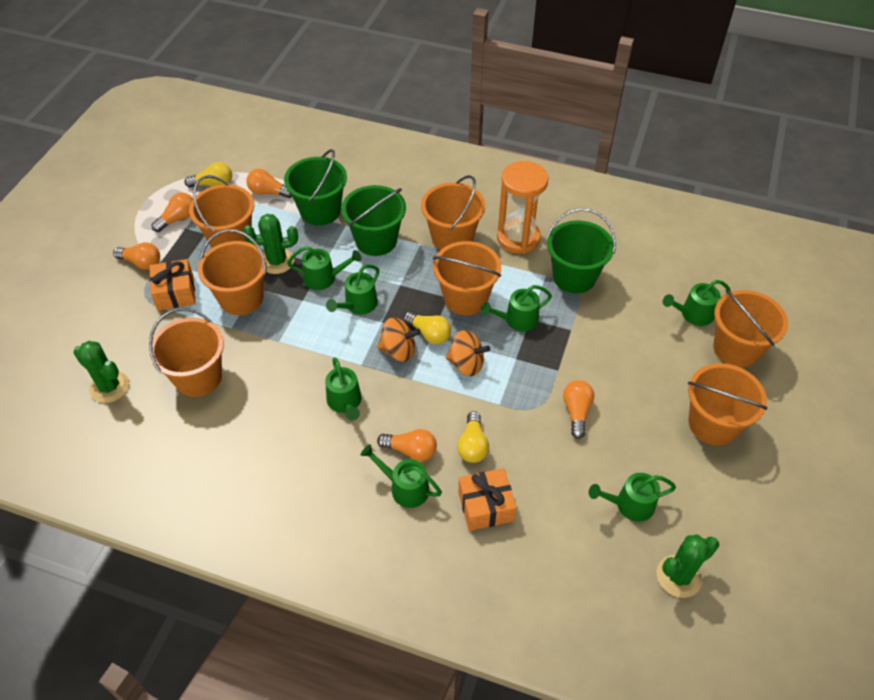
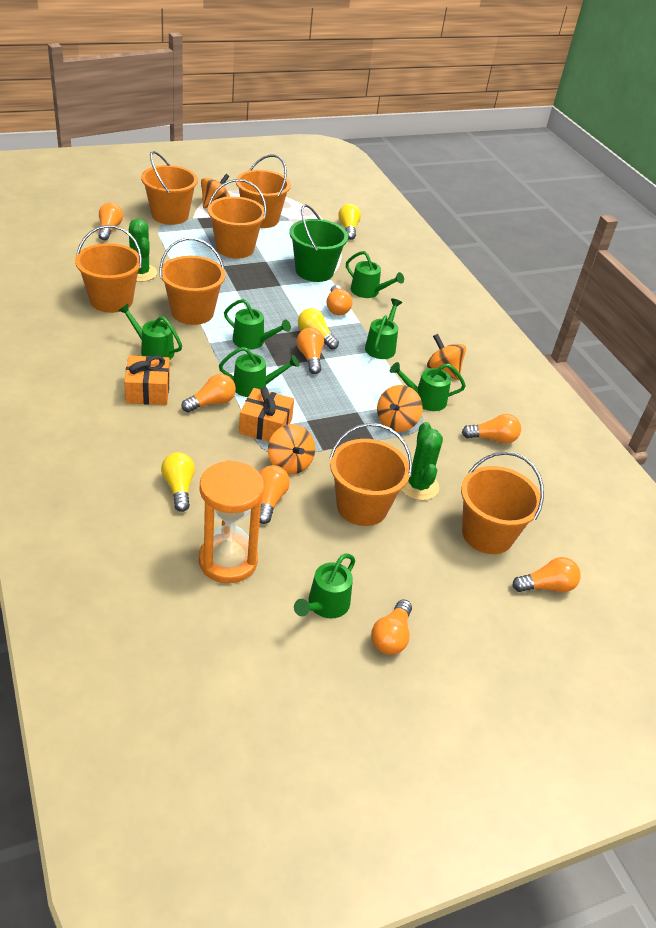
green bucket: [284,149,347,226] [341,185,406,256] [547,208,616,293] = 3 -> [289,204,348,282] = 1
green cactus: [73,341,129,403] [243,214,298,274] [657,534,719,598] = 3 -> [129,219,157,282] [401,422,443,500] = 2
orange light bulb: [113,242,160,270] [152,192,193,232] [247,169,292,198] [377,429,437,461] [563,380,594,439] = 5 -> [98,202,123,241] [181,374,236,412] [260,465,290,524] [297,328,324,374] [326,285,352,315] [371,599,412,655] [462,414,521,444] [512,557,581,592] = 8
orange spinning top: [377,318,421,362] [446,330,490,376] = 2 -> [201,174,230,208] [268,424,315,475] [377,385,423,432] [427,334,466,380] = 4

